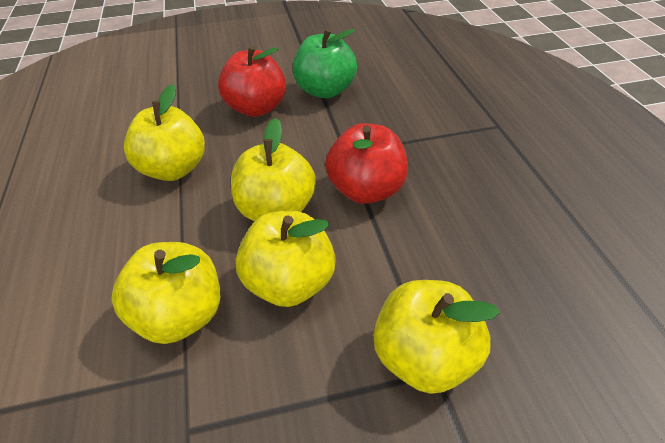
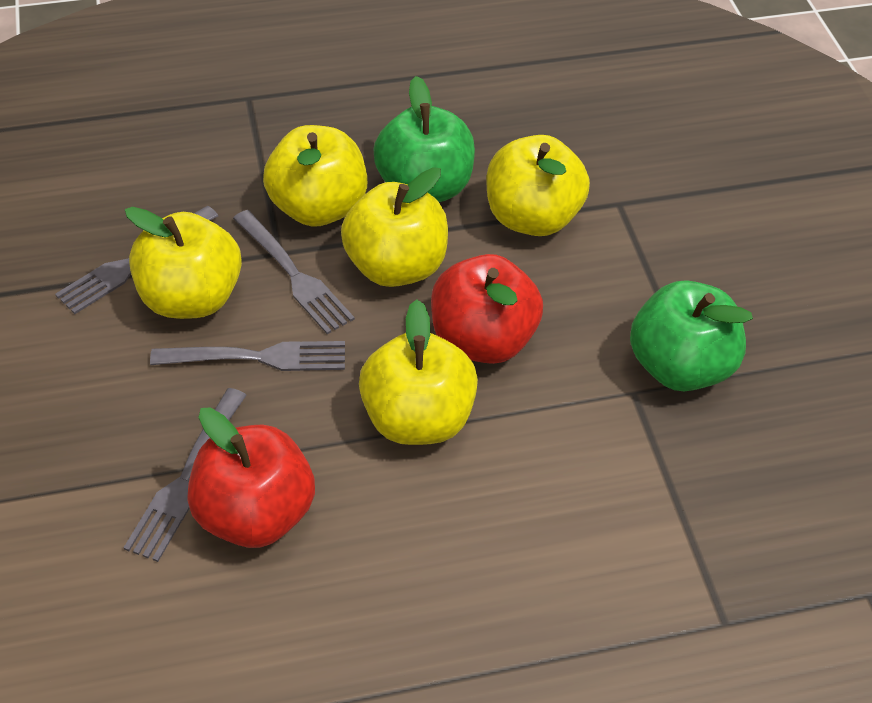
green apple: [293,29,357,98] = 1 -> [373,76,475,202] [630,280,753,391] = 2
grey fork: none = 0 -> [55,206,218,314] [124,388,247,562] [150,341,345,371] [233,210,355,334] = 4

